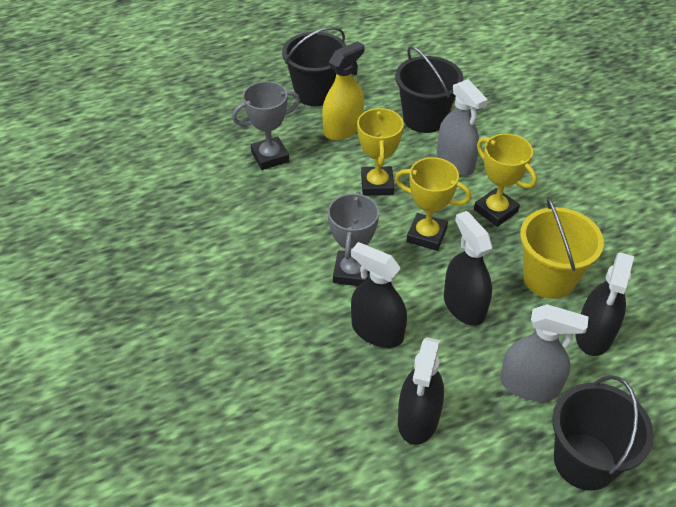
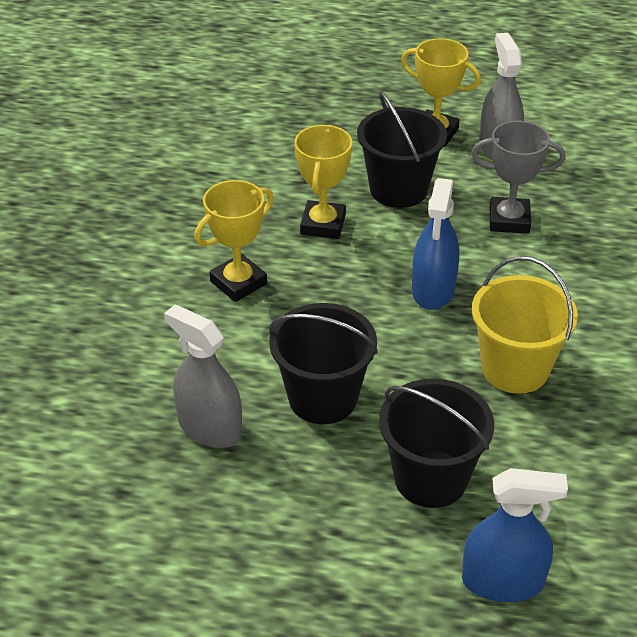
black spray bottle: [351,242,407,348] [398,337,444,445] [444,211,493,326] [576,252,634,356] = 4 -> none = 0
blue spray bottle: none = 0 -> [412,178,459,310] [462,468,568,602] = 2
grey trophy: [232,81,300,170] [328,191,379,286] = 2 -> [471,121,566,234] = 1
yellow spray bottle: [322,41,365,140] = 1 -> none = 0

